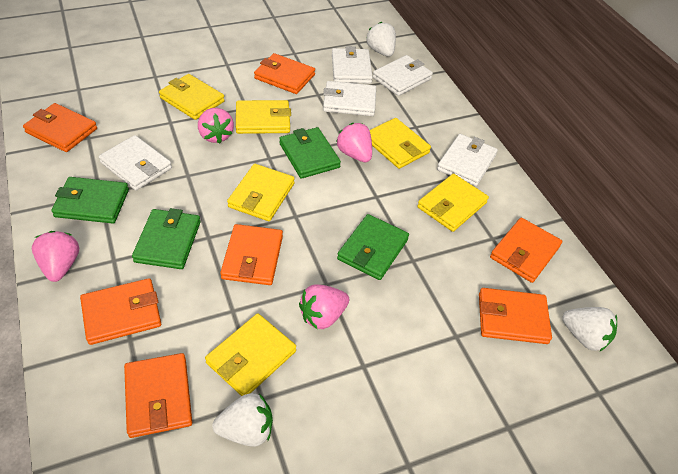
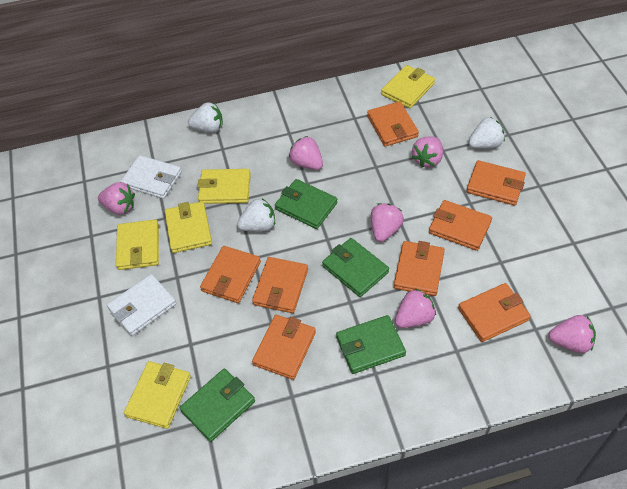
orange wallet: [23,103,97,152] [80,278,161,345] [124,353,192,438] [220,224,283,285] [254,53,315,94] [479,288,552,344] [490,218,562,283] = 7 -> [200,246,261,303] [252,257,308,313] [252,315,316,380] [367,101,419,147] [394,241,445,296] [429,200,492,251] [458,283,531,342] [466,160,526,206] = 8
pink strawberry: [32,231,79,282] [198,108,234,144] [299,285,349,329] [336,123,372,162] = 4 -> [98,182,135,215] [289,136,323,170] [371,203,404,242] [395,289,436,328] [412,137,443,167] [548,315,596,353] = 6
white wallet: [99,135,172,191] [323,81,376,116] [332,46,373,84] [373,55,433,96] [437,134,498,186] = 5 -> [107,274,176,336] [121,155,182,199] = 2
yellow wallet: [159,74,225,120] [205,313,296,396] [227,164,295,221] [236,100,291,134] [369,118,431,169] [417,174,489,232] = 6 -> [116,219,159,270] [124,361,191,429] [165,201,212,253] [197,169,251,204] [381,65,435,109] = 5

